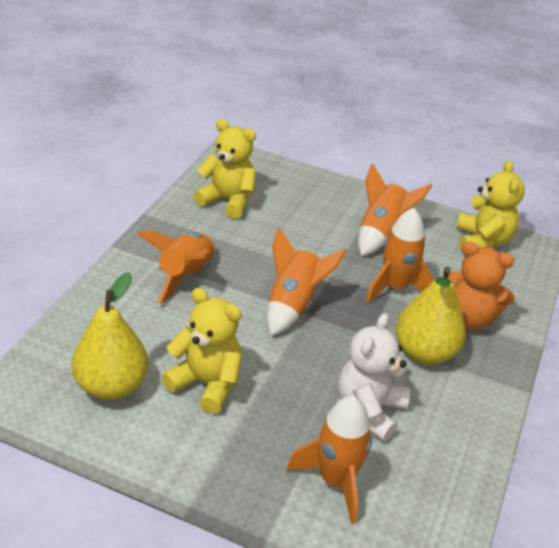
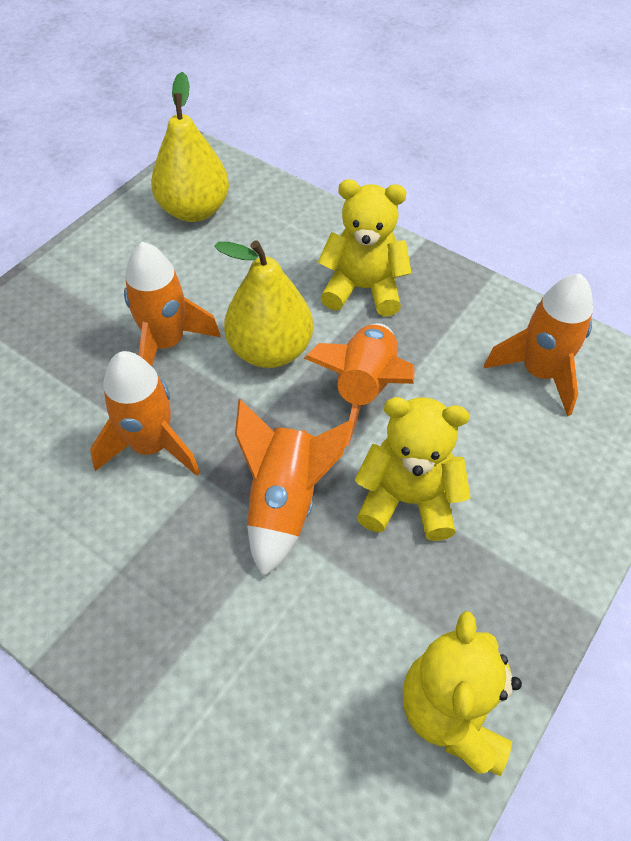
orange teddy bear: [448,242,515,330] = 1 -> none = 0
white teddy bear: [338,313,411,442] = 1 -> none = 0

